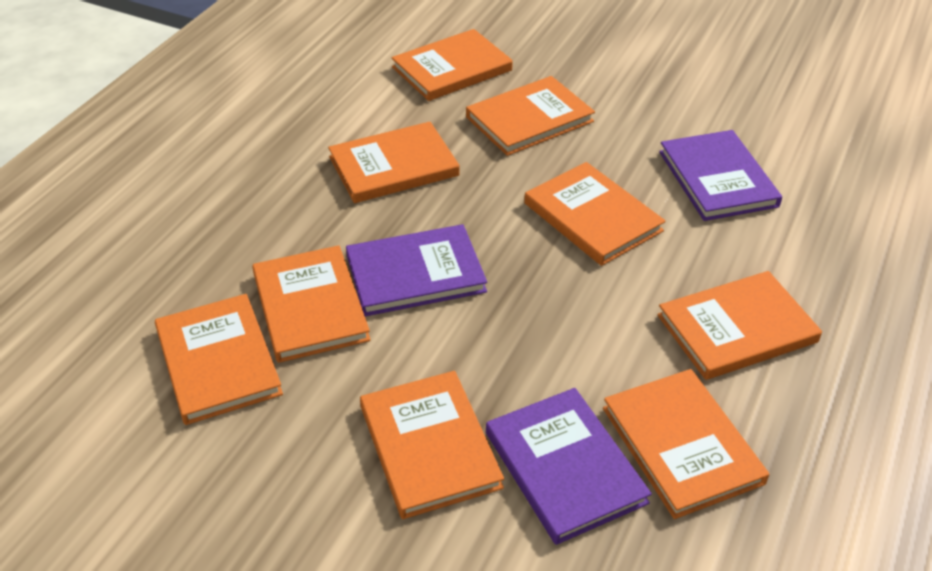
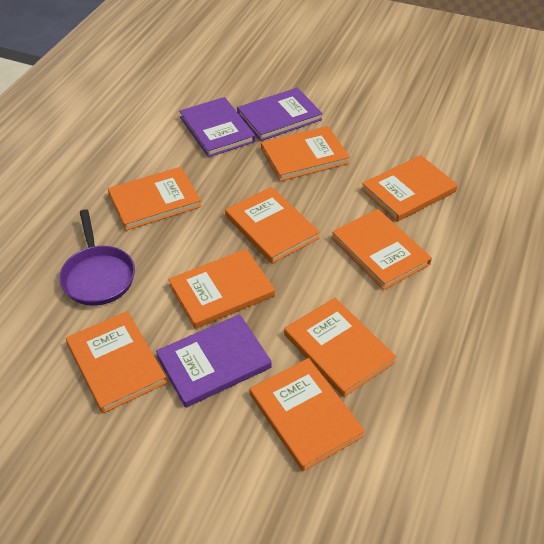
purple pan: none = 0 -> [59,209,135,306] = 1

